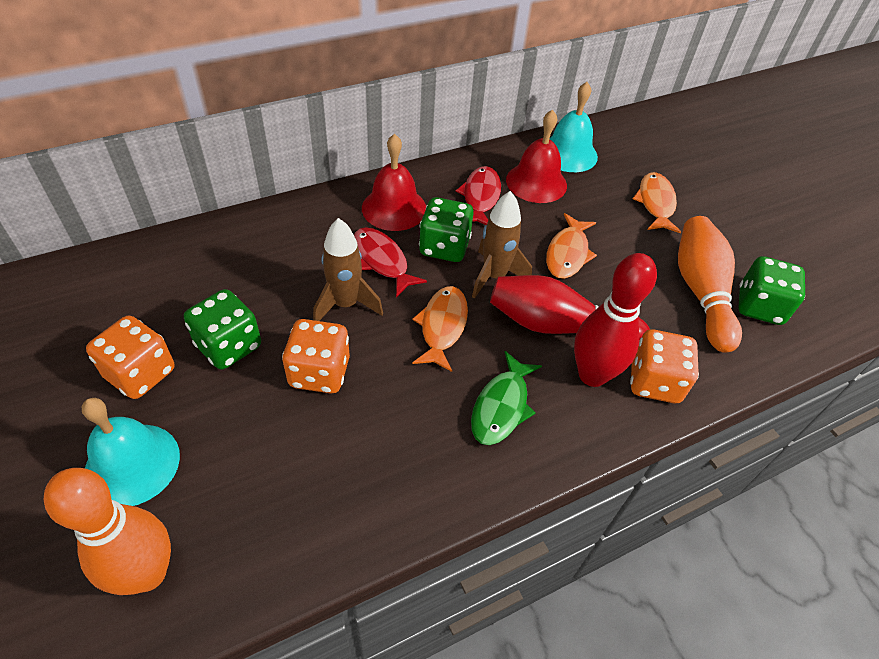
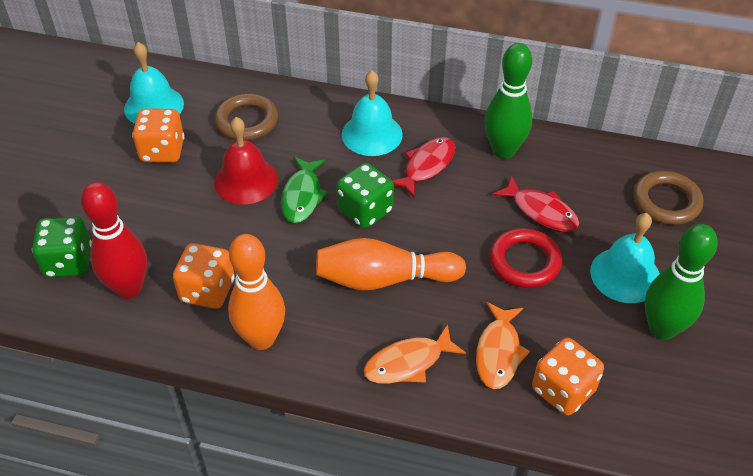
brown ring: none = 0 -> [215,93,278,141] [633,171,703,225] = 2
brown rocket: [313,218,383,321] [472,191,532,299] = 2 -> none = 0
green bowling pin: none = 0 -> [485,43,532,159] [645,224,718,340] = 2
green dice: [184,289,261,369] [419,197,473,262] [738,256,805,325] = 3 -> [32,216,92,278] [336,163,394,228] = 2
orange fish: [412,286,468,372] [546,213,597,279] [633,172,681,233] = 3 -> [364,324,466,384] [476,302,530,389] = 2
red bell: [362,134,426,231] [506,110,567,203] = 2 -> [214,117,278,204] = 1
red bowling pin: [490,275,650,341] [574,253,657,387] = 2 -> [81,182,147,299] = 1
red ring: none = 0 -> [489,228,562,288] = 1
turquoise bell: [82,398,180,506] [550,82,598,172] = 2 -> [124,42,184,124] [342,70,403,156] [590,213,660,303] = 3

